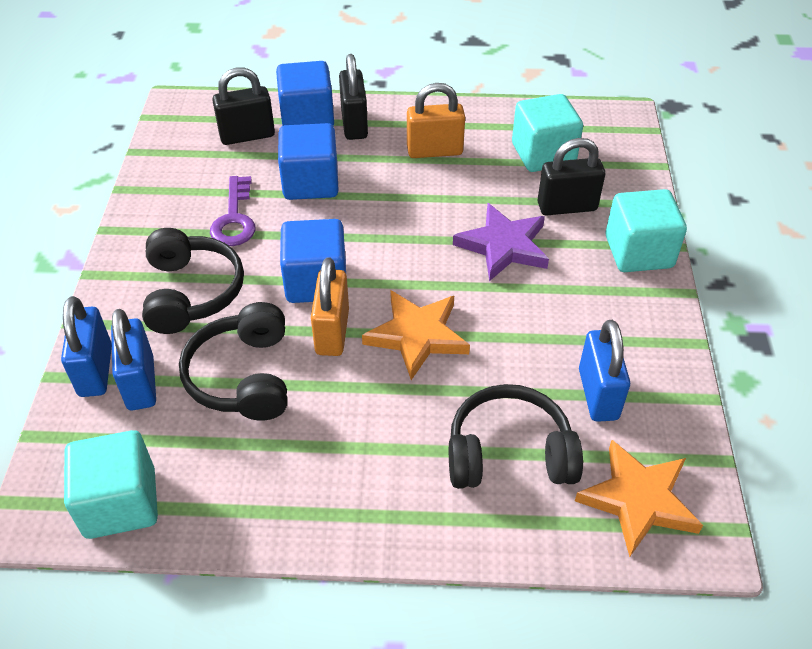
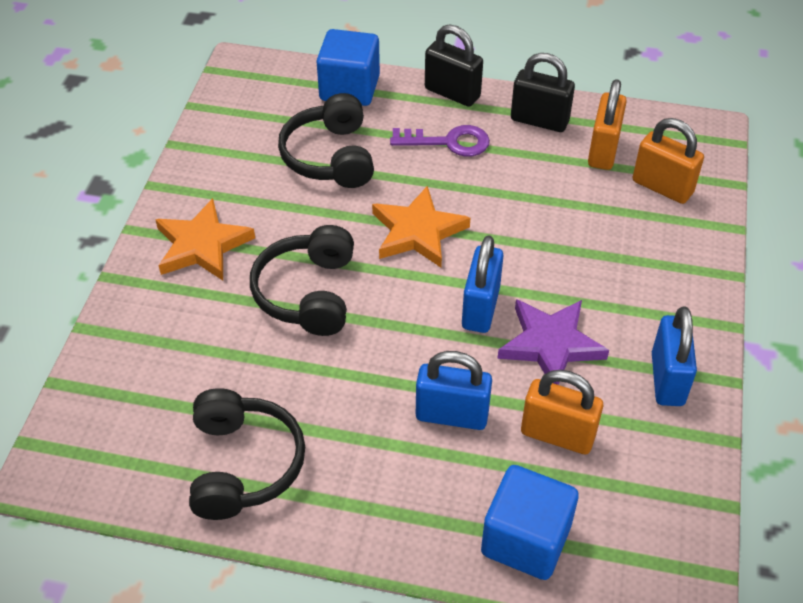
black padlock: [212,67,275,145] [339,54,368,140] [537,138,605,216] = 3 -> [425,24,483,107] [511,53,575,132] = 2
blue cube: [276,61,334,126] [278,123,339,200] [280,219,346,303] = 3 -> [317,29,380,106] [481,465,579,580] = 2
orange padlock: [311,257,349,356] [407,83,465,158] = 2 -> [521,370,603,454] [588,79,627,170] [633,118,704,204] = 3
turquoise cube: [64,430,158,539] [512,94,583,172] [606,189,687,272] = 3 -> none = 0

